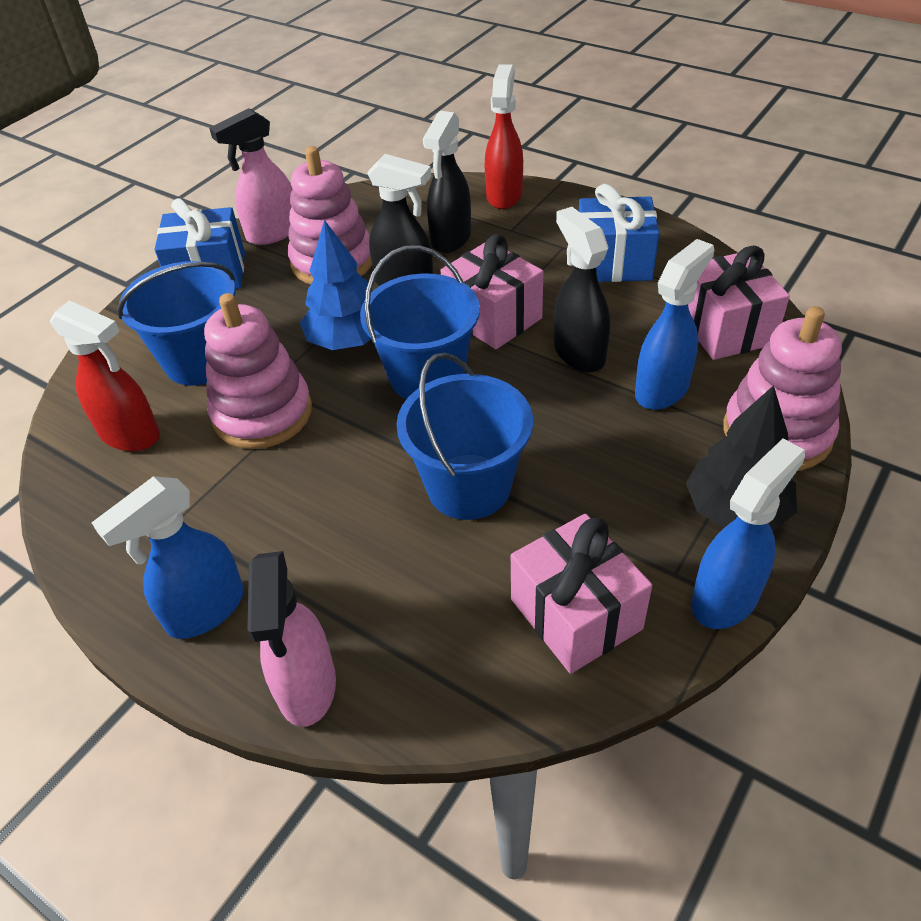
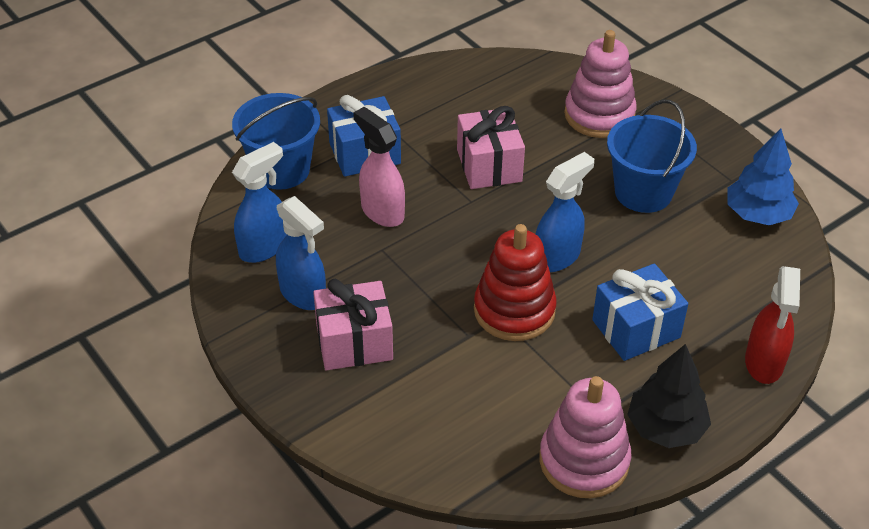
black spray bottle: [367,154,433,286] [423,111,471,253] [554,207,610,373] = 3 -> none = 0
blue bucket: [117,261,236,386] [360,245,480,399] [396,353,533,520] = 3 -> [232,93,320,190] [607,99,697,213] = 2
pink gift: [440,234,543,349] [511,514,652,674] [688,246,790,360] = 3 -> [313,279,393,370] [457,106,525,189] = 2
pink spray bottle: [209,108,293,245] [247,551,336,727] = 2 -> [353,107,405,227] = 1
pink stacking toy: [204,293,312,449] [288,146,372,284] [724,306,842,471] = 3 -> [540,376,632,498] [564,30,637,138] = 2
red spray bottle: [50,300,160,451] [485,64,523,209] = 2 -> [745,266,800,384] = 1
red stacking toy: none = 0 -> [474,224,557,341] = 1

